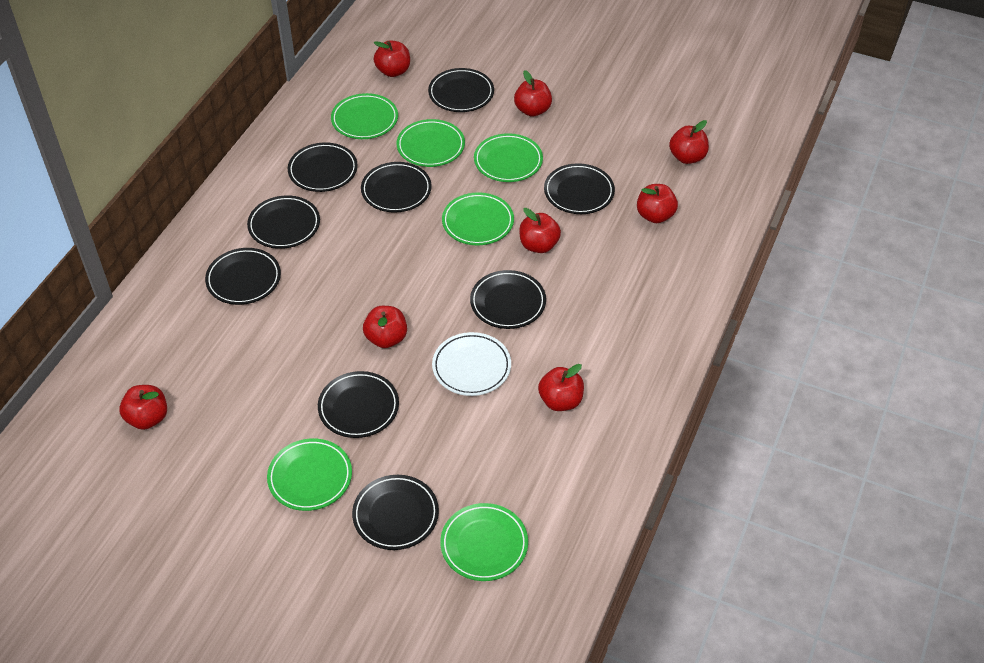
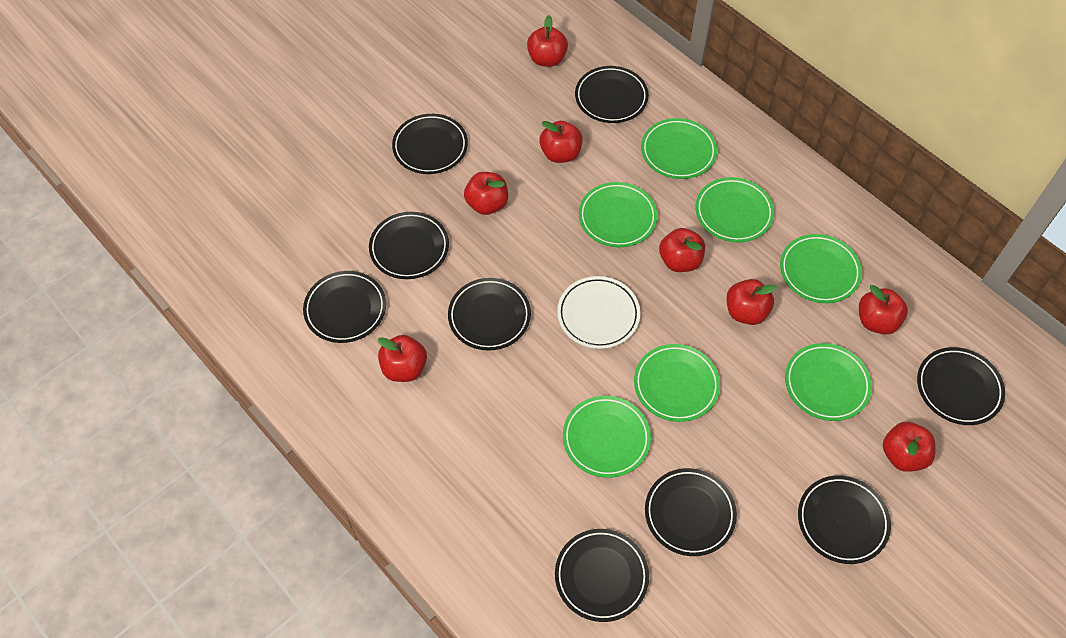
green plate: [267,438,352,511] [331,93,398,139] [396,119,465,167] [440,503,528,581] [442,192,514,245] [474,133,543,182] = 6 -> [563,396,651,478] [579,182,657,248] [634,344,720,422] [641,118,717,179] [695,177,774,242] [780,234,862,303] [785,343,872,421] = 7

